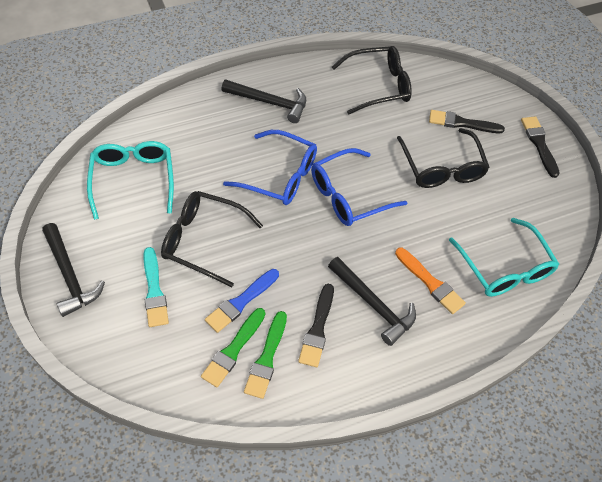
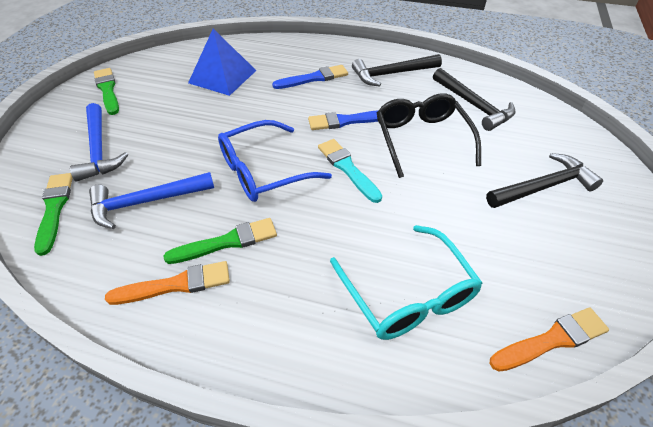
black brush: [298,284,334,367] [429,110,505,133] [521,116,560,178] = 3 -> none = 0
black glasses: [161,191,263,287] [332,46,412,115] [397,128,490,188] = 3 -> [377,93,481,178] = 1
blue brush: [205,269,279,333] = 1 -> [272,65,348,89] [308,110,379,130] = 2
blue glasses: [223,130,317,205] [311,148,408,226] = 2 -> [218,120,332,202] = 1
blue hammer: none = 0 -> [70,103,128,181] [89,172,214,229] = 2
blue pyramid: none = 0 -> [188,29,257,96] = 1
green brush: [201,308,265,387] [244,311,287,399] = 2 -> [34,173,73,256] [94,68,119,115] [164,218,277,264] = 3
orange brush: [395,248,466,314] = 1 -> [105,261,230,305] [490,307,609,372] = 2
turquoise glasses: [87,141,174,220] [449,218,559,297] = 2 -> [330,225,482,340] = 1

